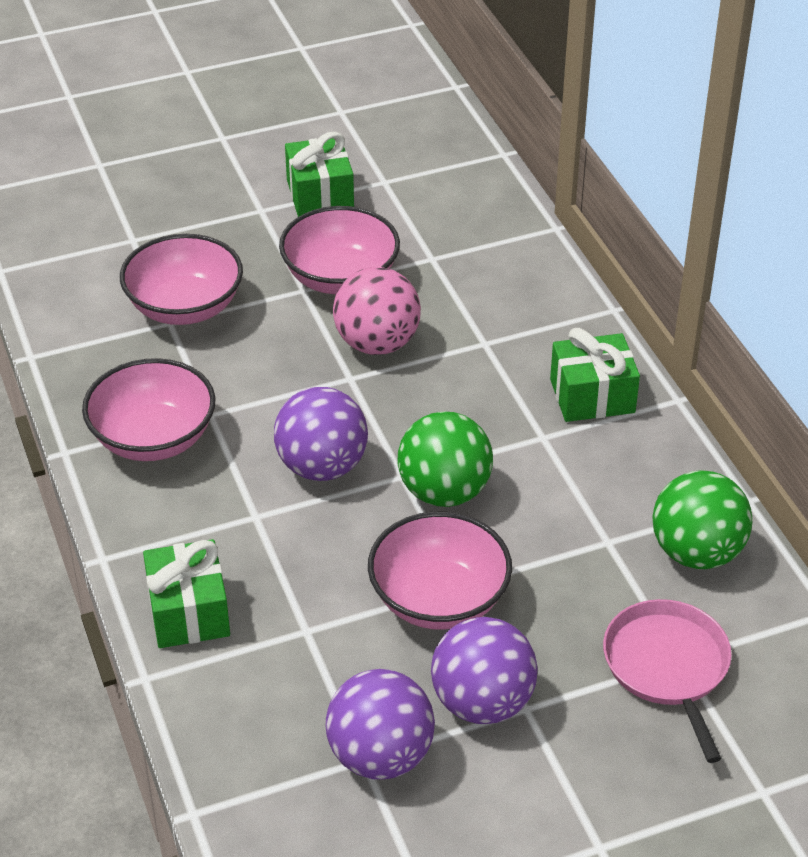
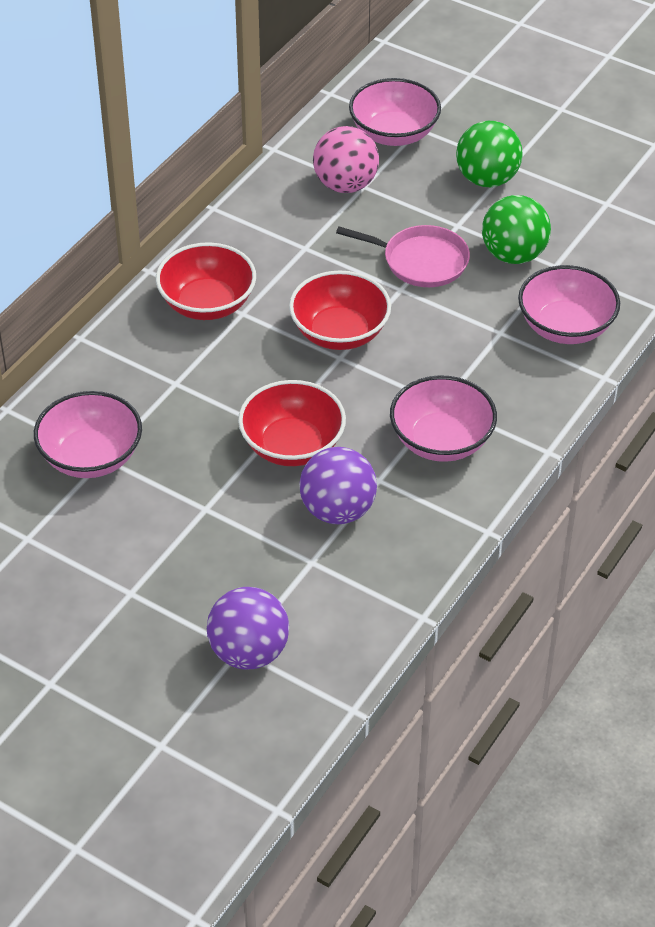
green gift: [143,539,230,648] [285,132,354,217] [550,328,640,422] = 3 -> none = 0
purple ball: [274,387,368,481] [326,669,435,780] [431,617,538,724] = 3 -> [207,587,289,669] [299,447,377,524] = 2
red bowl: none = 0 -> [156,242,256,320] [238,380,346,466] [289,270,391,350] = 3

